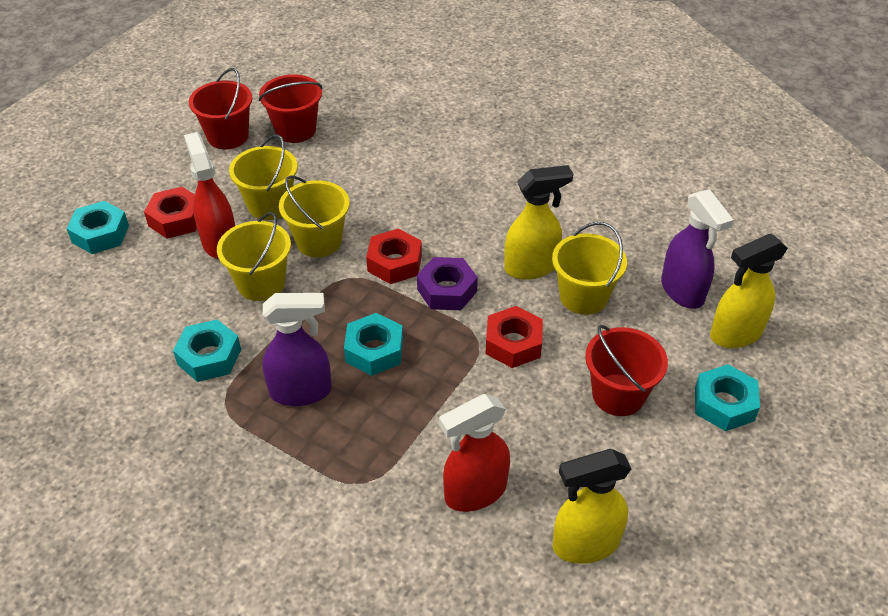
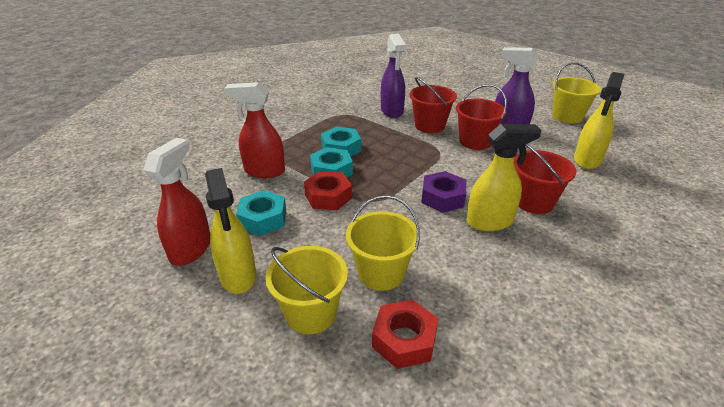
red nut: [144,187,197,239] [366,229,422,284] [485,306,543,368] = 3 -> [304,171,352,210] [372,299,438,369] = 2
turquoise nut: [66,201,129,254] [173,319,241,382] [344,313,403,376] [695,364,760,431] = 4 -> [236,190,286,236] [310,147,353,177] [321,127,361,156] = 3
yellow bucket: [217,212,291,301] [229,135,298,220] [279,175,350,257] [552,222,627,315] = 4 -> [266,246,348,334] [346,195,420,291] [552,62,601,123] = 3

